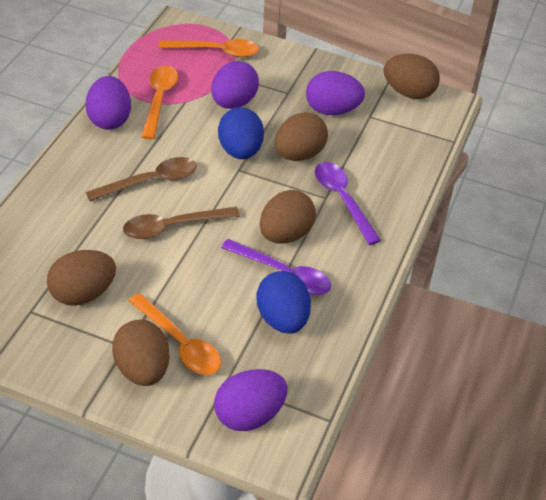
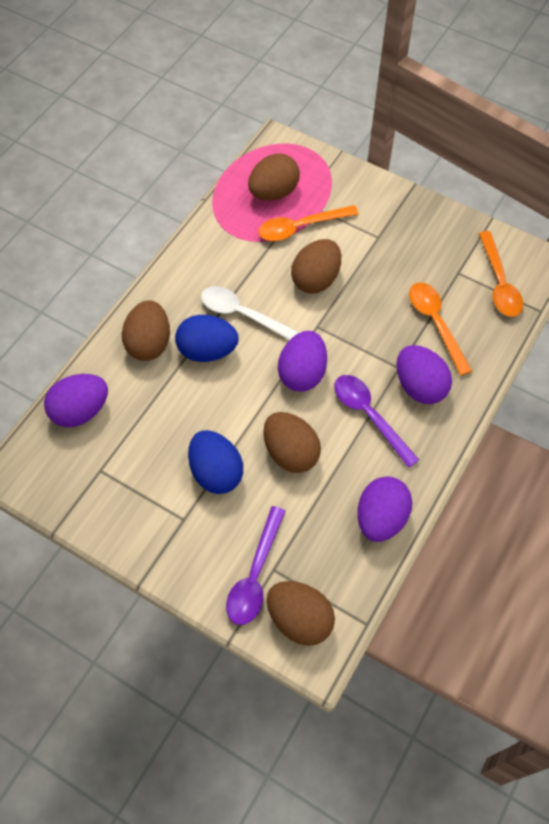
brown spoon: [86,157,197,201] [123,207,240,239] = 2 -> none = 0
white spoon: none = 0 -> [201,286,300,340] = 1

